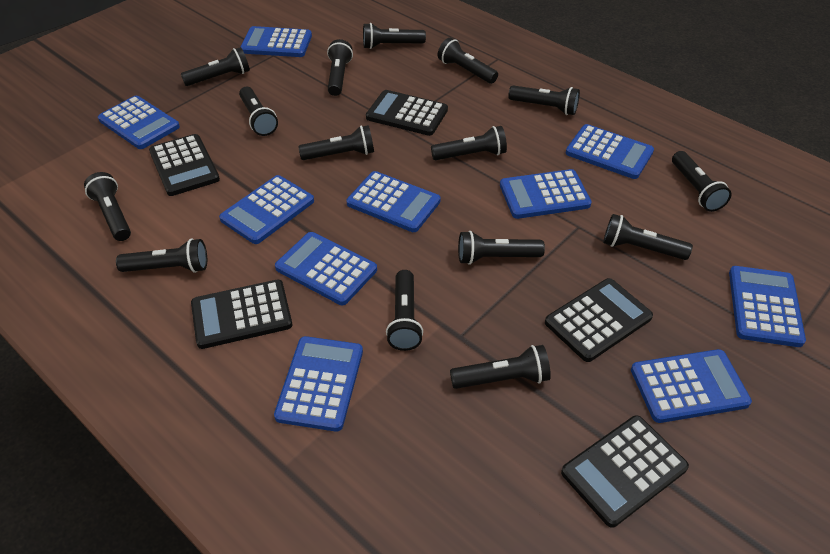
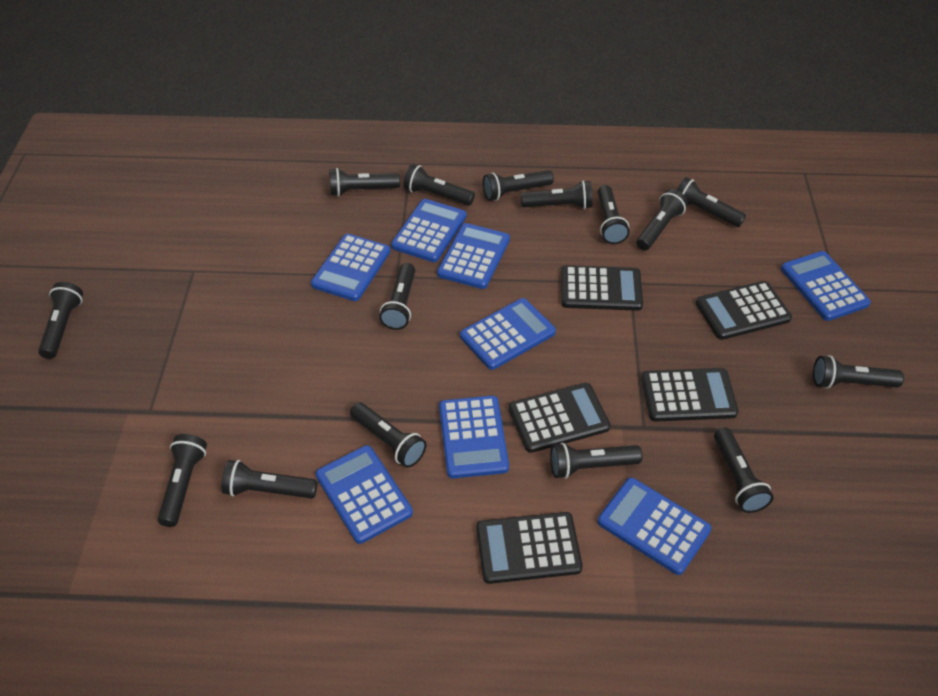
blue calculator: [98,96,180,149] [219,175,314,244] [240,26,312,57] [274,336,363,432] [275,232,377,305] [346,171,441,232] [500,169,592,219] [566,124,654,179] [631,349,752,423] [729,266,806,347] = 10 -> [311,234,390,301] [315,445,413,544] [391,199,466,262] [437,223,510,289] [439,396,509,478] [460,298,556,370] [597,477,712,575] [781,251,871,321] = 8

